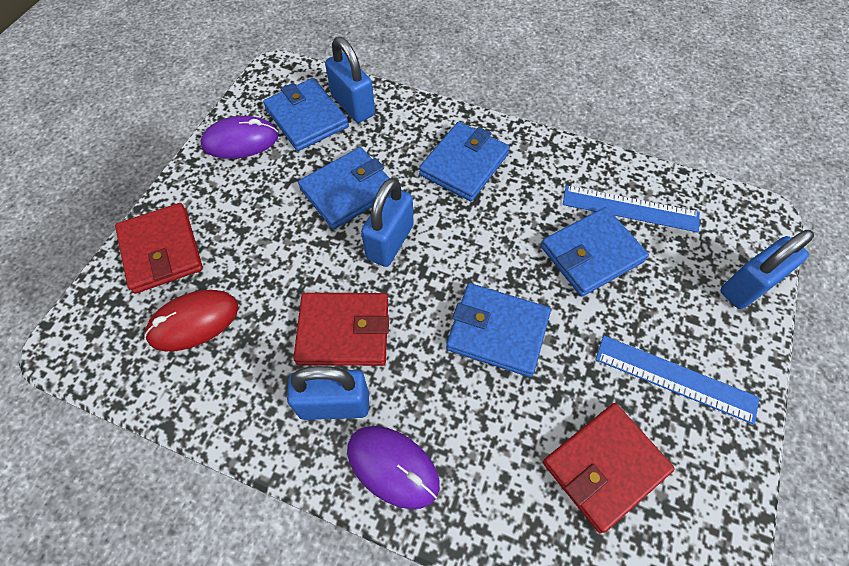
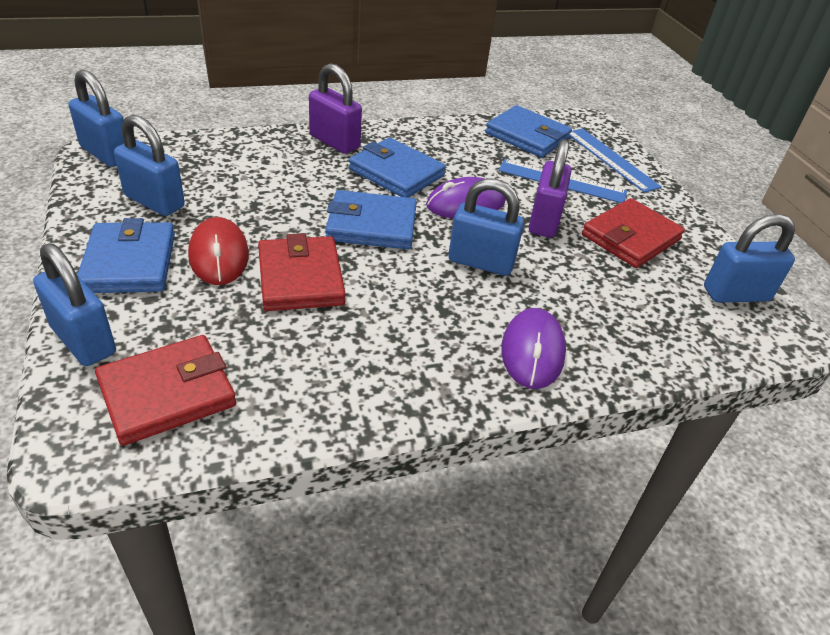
blue padlock: [287,366,369,420] [325,37,375,123] [361,178,414,267] [720,230,814,309] = 4 -> [33,243,116,366] [69,69,124,167] [114,114,185,216] [448,178,524,276] [704,214,795,303] = 5
blue wallet: [263,78,349,151] [298,147,390,229] [419,122,510,201] [446,283,551,377] [541,207,649,297] = 5 -> [77,218,175,293] [325,190,417,249] [349,137,446,198] [485,105,572,158] = 4
purple padlock: none = 0 -> [309,63,362,154] [529,139,571,237] = 2

